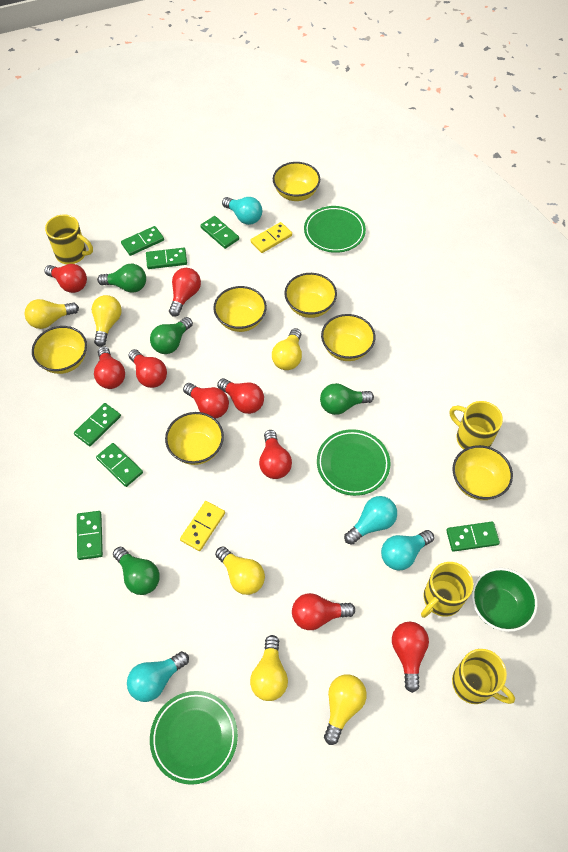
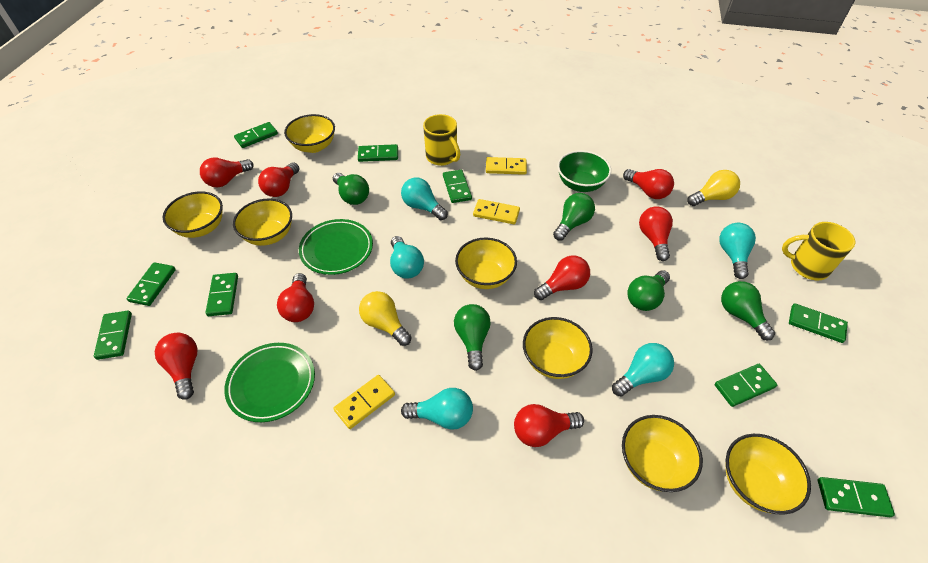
green domino: [74,403,121,446] [77,511,103,560] [96,443,143,487] [121,226,164,256] [146,248,187,269] [200,216,239,249] [446,522,500,552] = 7 -> [94,311,132,360] [126,262,176,306] [205,273,238,316] [234,122,278,148] [358,144,398,162] [443,170,472,203] [715,364,777,407] [789,303,848,343] [818,477,895,517] = 9
green light bulb: [97,264,146,293] [113,547,160,595] [150,317,193,354] [320,383,374,415] = 4 -> [333,173,369,205] [454,304,491,371] [553,193,595,241] [627,270,670,311] [721,281,775,341] = 5
green plate: [150,691,238,785] [304,206,366,253] [317,429,390,496] = 3 -> [224,343,315,422] [299,219,373,275] = 2
red light bulb: [44,264,87,293] [94,346,125,389] [129,349,167,388] [169,268,201,317] [183,383,229,419] [217,378,264,414] [259,430,292,479] [292,593,355,630] [392,622,429,693] = 9 -> [155,333,198,400] [200,158,254,187] [258,162,299,197] [277,273,314,322] [514,404,584,447] [534,255,590,300] [623,169,674,199] [639,206,673,261] = 8
turquoise light bulb: [127,651,189,702] [222,197,262,225] [344,496,397,545] [381,530,434,570] = 4 -> [390,236,424,278] [401,177,448,220] [401,388,473,430] [612,343,674,397] [719,223,756,279] = 5
yellow domino: [180,501,225,551] [251,222,292,253] = 2 -> [333,375,395,429] [473,199,520,224] [486,157,527,175] = 3
yellow light bulb: [24,299,79,329] [92,295,122,347] [215,546,265,595] [250,635,288,701] [272,328,302,370] [324,674,367,745] = 6 -> [359,291,412,346] [687,170,740,206] = 2
yellow mug: [45,214,93,264] [421,562,474,618] [450,401,503,450] [452,649,515,704] = 4 -> [423,114,460,166] [782,222,855,280] = 2

